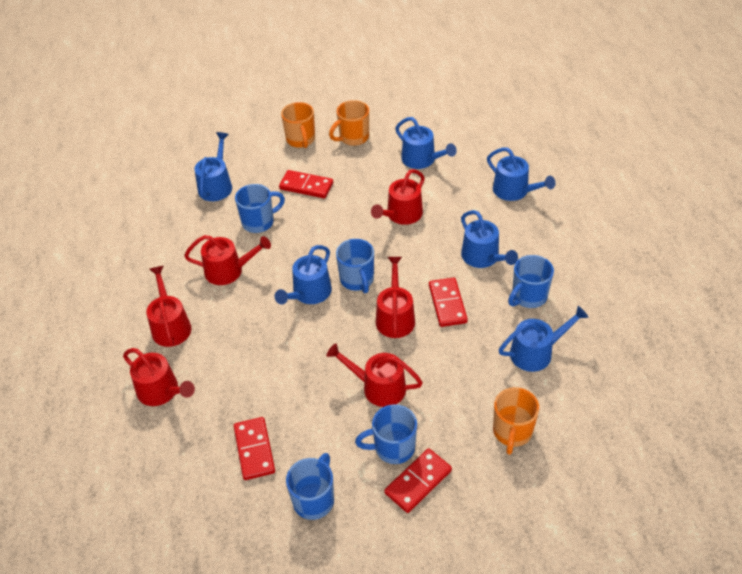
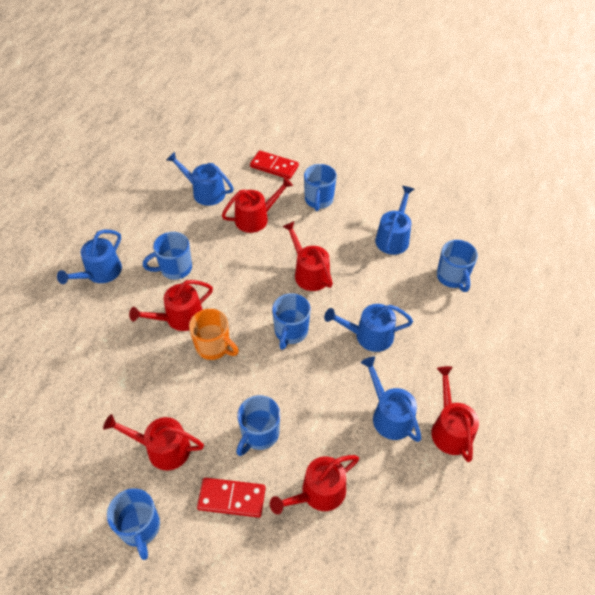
blue mug: [235,184,285,233] [286,453,334,520] [336,239,374,293] [355,404,417,464] [508,255,554,308] = 5 -> [107,488,160,560] [143,232,192,280] [236,395,280,456] [272,293,311,350] [304,164,337,211] [437,240,478,292] = 6
blue watering can: [195,132,232,201] [275,245,332,305] [395,117,457,169] [461,210,518,268] [487,148,556,201] [499,306,589,372] = 6 -> [57,230,122,284] [167,151,234,206] [324,304,413,352] [361,356,421,442] [375,186,414,255] = 5
orange mug: [281,102,315,148] [329,100,369,146] [493,387,539,455] = 3 -> [189,309,239,360] = 1
red domino: [234,417,275,480] [279,170,333,198] [384,448,452,513] [429,278,468,327] = 4 -> [197,478,266,518] [250,150,299,179] = 2

